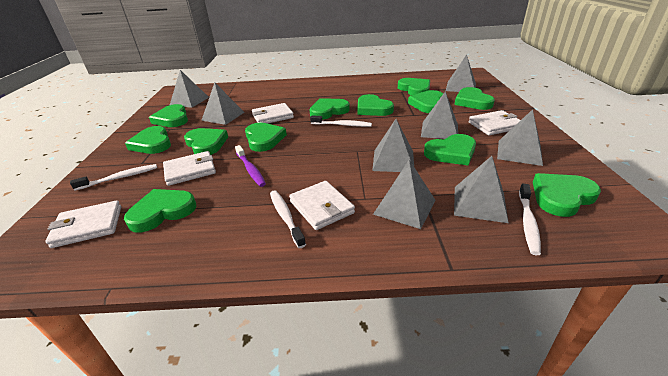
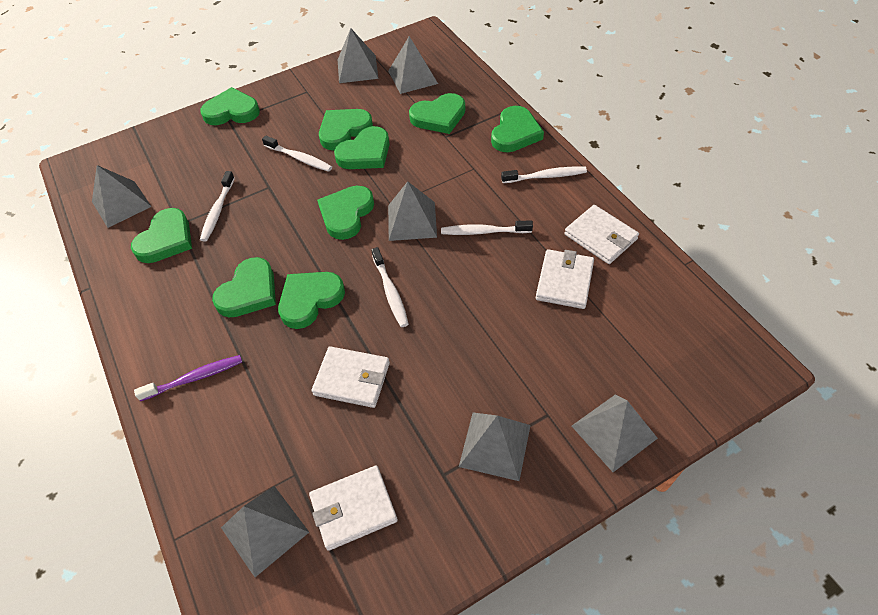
green heart: [124,189,197,232] [125,126,171,154] [149,104,188,127] [184,128,228,155] [245,123,287,152] [310,98,350,120] [358,94,394,116] [398,78,430,96] [408,90,443,113] [424,134,476,166] [454,87,495,110] [533,173,601,217] = 12 -> [131,208,192,263] [200,87,260,125] [212,257,276,317] [278,272,345,329] [317,186,374,240] [319,109,373,150] [334,126,390,169] [409,93,465,134] [491,106,544,152] = 9
grey pyramid: [170,70,209,108] [201,82,245,125] [372,119,414,172] [373,160,436,229] [421,91,458,139] [446,54,476,92] [454,156,509,223] [497,109,543,166] = 8 -> [92,165,152,228] [221,486,309,577] [338,28,378,83] [388,36,438,94] [388,181,437,241] [459,413,531,481] [572,394,658,472] = 7
white toothbrush: [70,164,157,191] [270,190,306,248] [310,115,372,127] [519,184,541,255] = 4 -> [200,171,235,242] [262,135,332,172] [371,247,409,327] [441,221,533,235] [501,167,587,183] = 5
white wallet: [45,200,121,248] [163,151,216,186] [252,103,294,124] [289,181,355,230] [469,110,521,135] = 5 -> [309,465,398,551] [312,346,390,408] [536,249,594,309] [564,205,639,264] = 4

